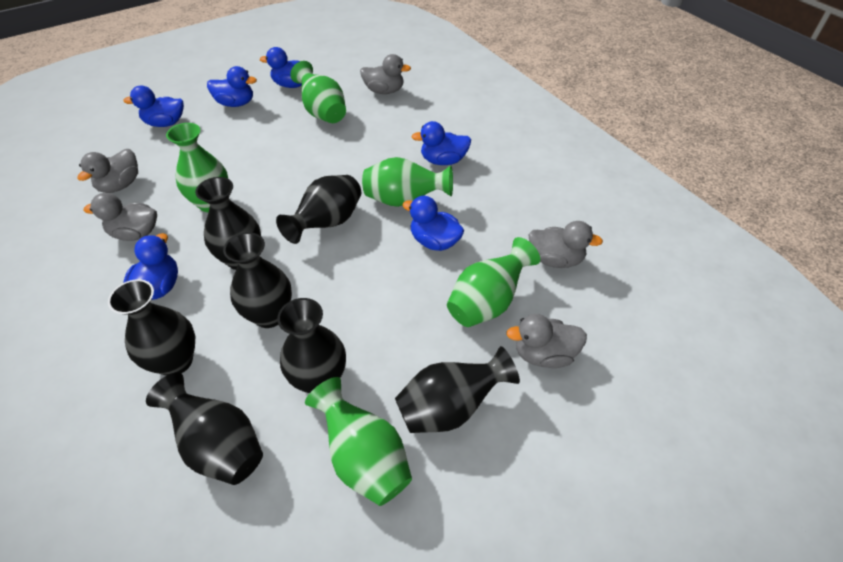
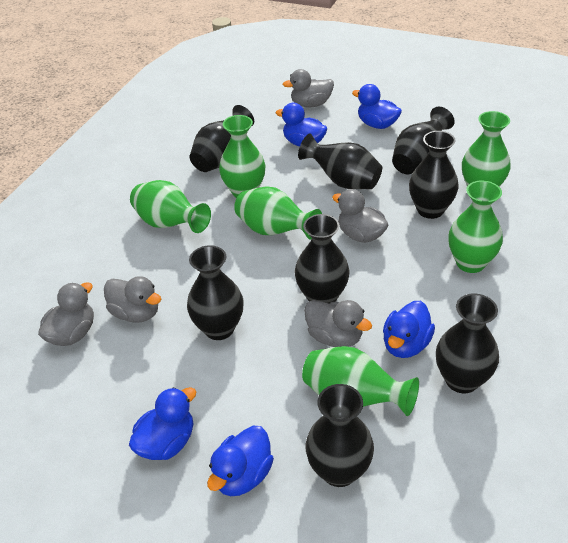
black vase: [108,279,195,376] [146,372,263,485] [195,177,261,270] [223,232,292,328] [276,175,361,244] [277,298,346,393] [395,346,520,433] = 7 -> [187,245,244,340] [190,105,254,172] [295,214,350,304] [298,133,382,189] [306,384,374,487] [392,107,455,174] [409,131,459,219] [436,294,499,393] = 8
blue duck: [123,86,184,127] [123,233,178,300] [207,66,257,107] [260,47,302,88] [403,196,464,251] [412,121,471,165] = 6 -> [129,387,196,460] [207,426,274,496] [276,103,328,147] [352,84,402,129] [383,301,435,358] = 5
green vase: [166,123,228,212] [290,61,346,123] [305,377,412,506] [362,157,453,207] [447,237,540,327] = 5 -> [130,180,211,233] [219,115,266,198] [234,186,322,240] [302,346,419,416] [448,180,503,273] [462,111,511,187] = 6

